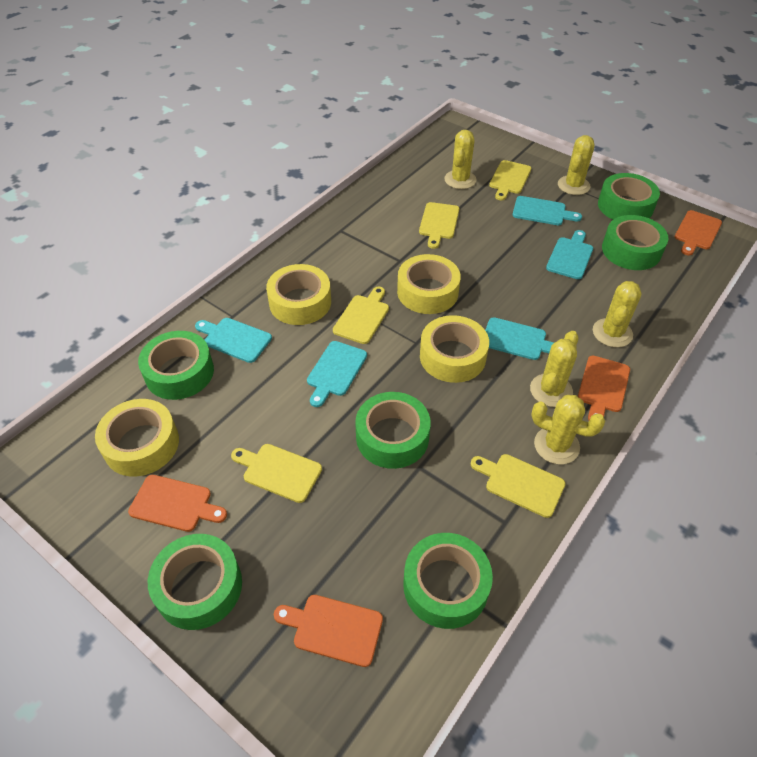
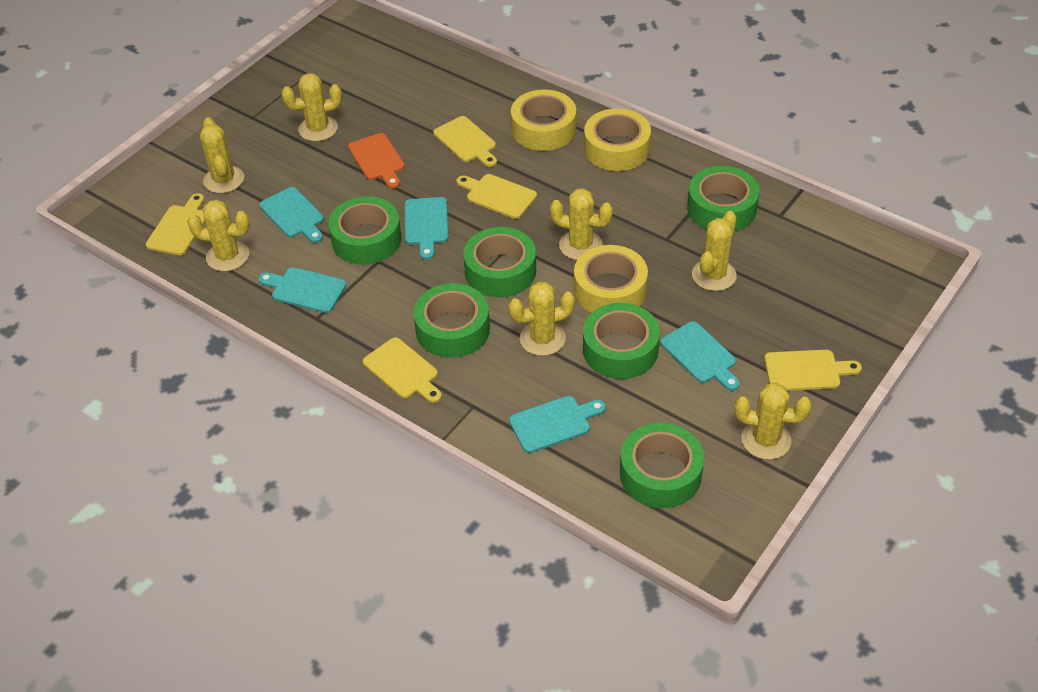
orange cutting board: [128,475,227,532] [274,595,383,667] [578,356,630,420] [675,210,722,255] = 4 -> [348,133,405,188] = 1
yellow cactus: [444,130,477,189] [530,331,579,407] [531,395,605,465] [558,135,594,195] [593,281,642,348] = 5 -> [187,200,250,271] [200,117,244,193] [281,73,342,141] [508,282,575,356] [550,188,613,260] [692,211,737,291] [734,383,812,460] = 7
yellow tape: [95,399,179,477] [266,264,331,325] [397,254,461,314] [420,315,489,383] = 4 -> [511,90,576,151] [574,245,648,313] [584,108,651,171] = 3

